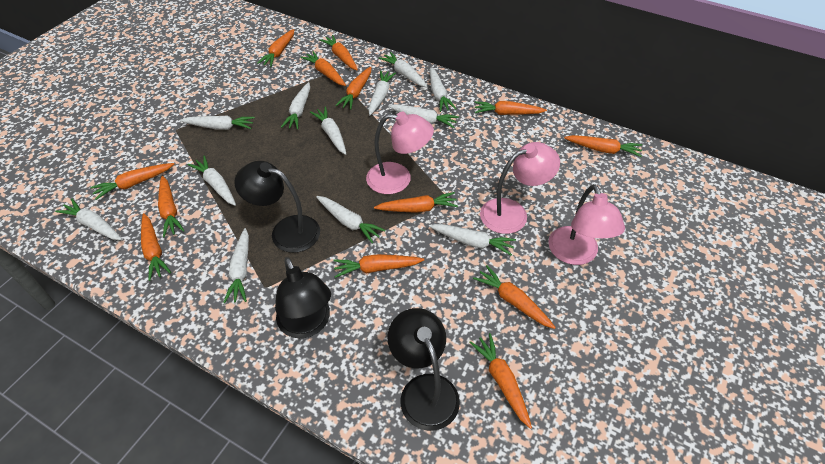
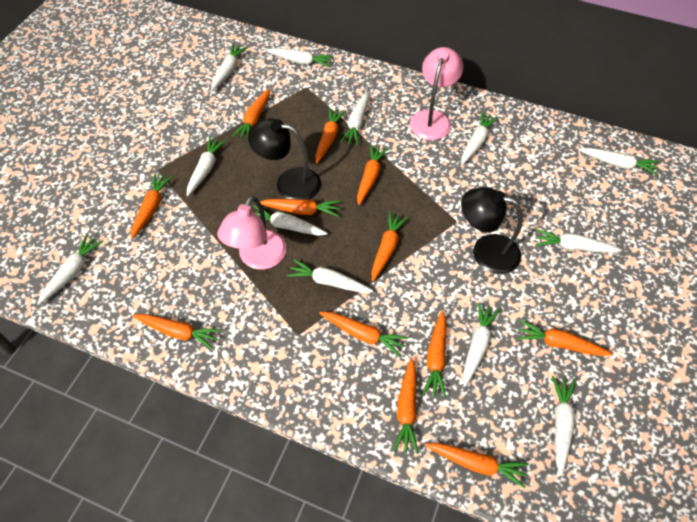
black lamp: [234,161,320,253] [275,257,331,338] [387,308,460,431] = 3 -> [248,118,321,199] [461,187,522,274] = 2
orange carrot: [91,163,174,200] [141,213,171,281] [158,176,185,237] [257,29,294,67] [300,51,346,86] [320,35,358,70] [333,254,424,278] [335,66,371,110] [374,192,458,213] [469,333,532,429] [473,265,556,329] [474,101,547,115] [564,135,642,157] = 13 -> [131,173,172,239] [132,314,221,349] [232,88,270,141] [260,199,341,217] [315,107,346,163] [319,312,408,357] [357,144,388,205] [371,211,408,281] [393,357,418,454] [422,310,446,398] [425,443,529,488] [517,320,613,356] = 12
pink lamp: [366,112,434,194] [480,142,560,234] [548,184,625,265] = 3 -> [217,196,287,269] [410,47,463,140] = 2

